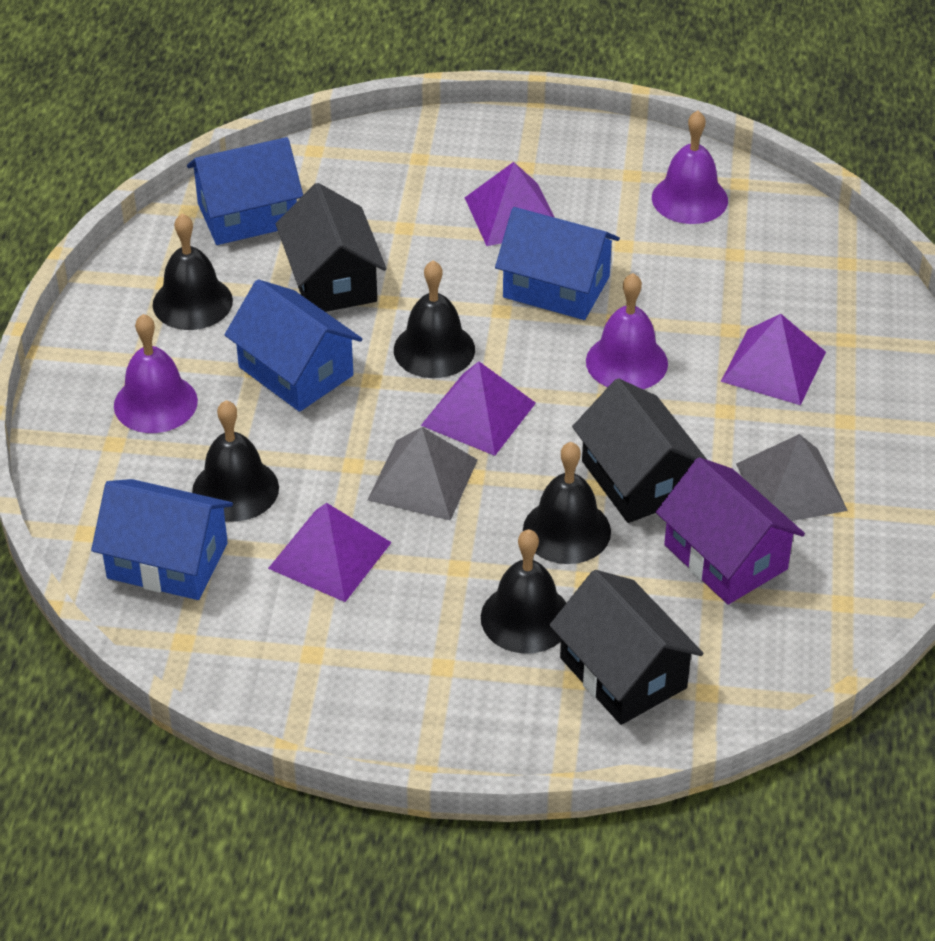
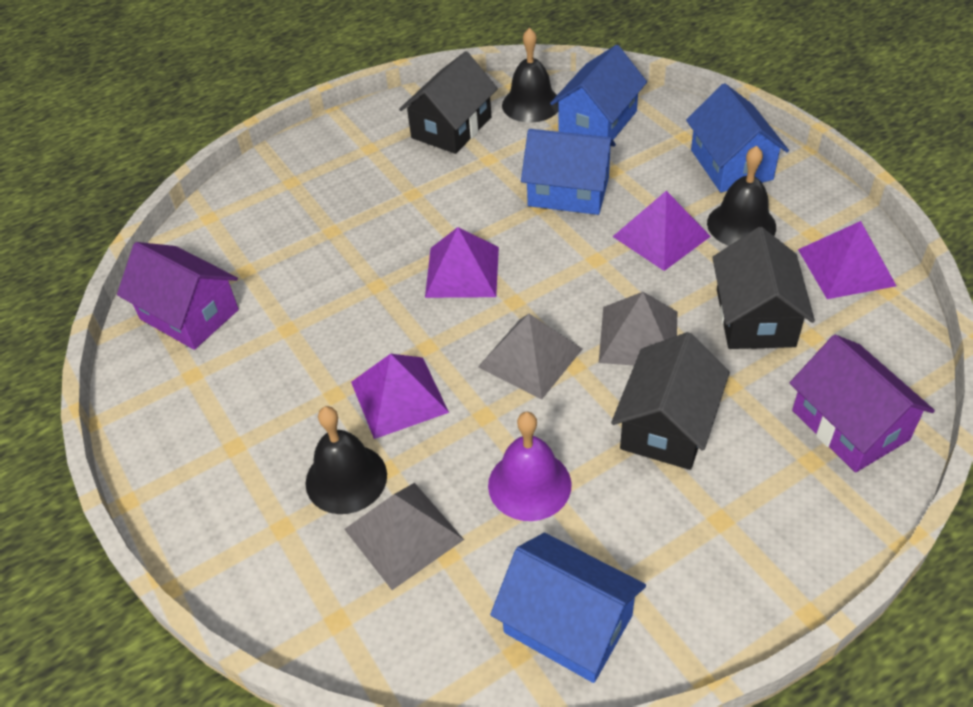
black bell: [153,213,233,330] [192,400,279,522] [394,260,475,378] [481,529,566,654] [523,442,611,564] = 5 -> [306,406,387,514] [502,28,559,123] [707,146,776,246] = 3
grey pyramid: [368,427,478,521] [736,434,848,521] = 2 -> [344,483,464,590] [478,314,582,399] [599,292,677,365] = 3
purple bell: [114,314,198,433] [586,273,668,389] [652,111,728,224] = 3 -> [488,412,571,521] = 1
purple house: [656,457,805,604] = 1 -> [117,242,239,350] [790,335,935,472] = 2

